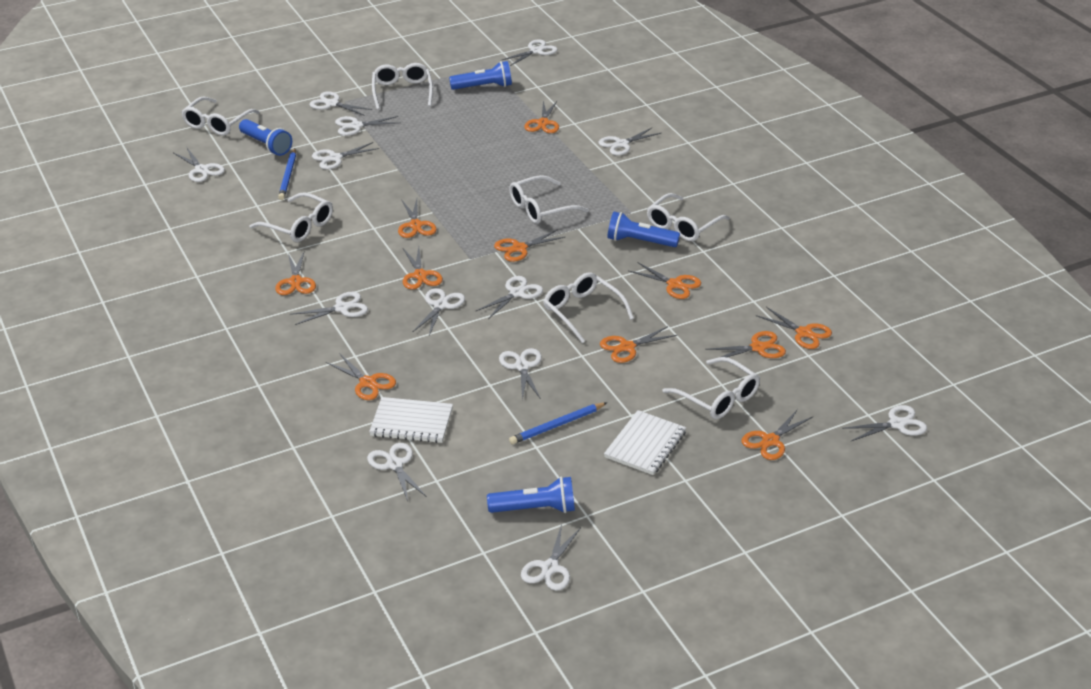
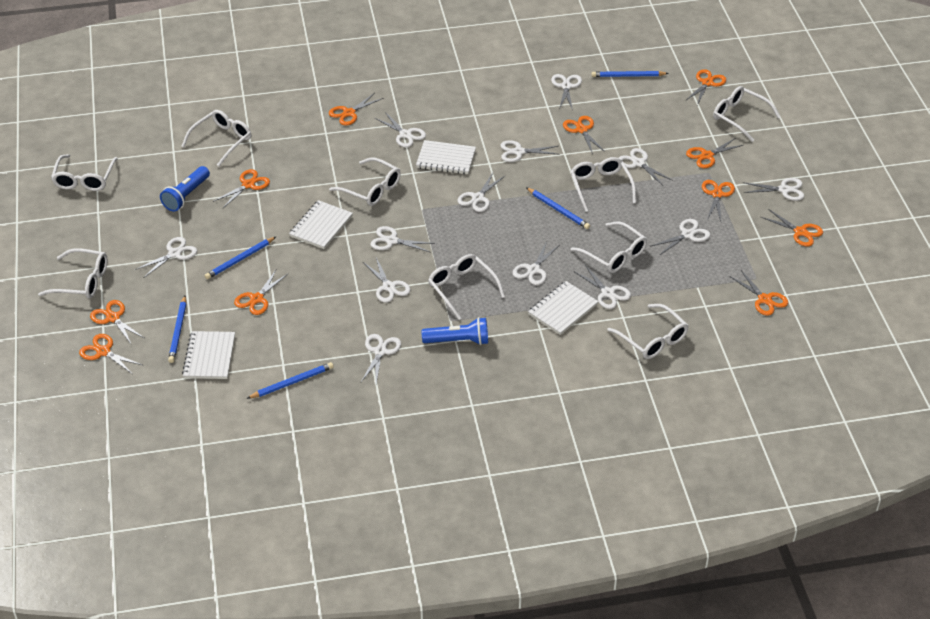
blue flashlight: [239,119,292,156] [449,61,512,90] [487,476,575,513] [607,211,680,247] = 4 -> [160,166,210,212] [422,317,488,345] = 2
blue pencil: [278,148,296,200] [509,403,607,444] = 2 -> [168,296,186,363] [205,237,276,279] [247,362,334,399] [526,187,590,229] [592,71,669,77] = 5
white glasses: [181,97,260,135] [249,192,333,242] [372,63,433,110] [509,175,589,224] [543,272,634,343] [647,193,730,241] [662,357,760,419] = 7 -> [38,248,107,298] [51,154,118,191] [181,110,251,166] [329,158,401,206] [428,254,505,320] [571,157,636,212] [571,221,647,273] [607,304,689,359] [713,86,781,142] = 9
white notebook: [369,397,453,443] [604,410,686,475] = 2 -> [182,331,235,379] [289,200,353,249] [416,140,476,174] [528,281,599,335] = 4

